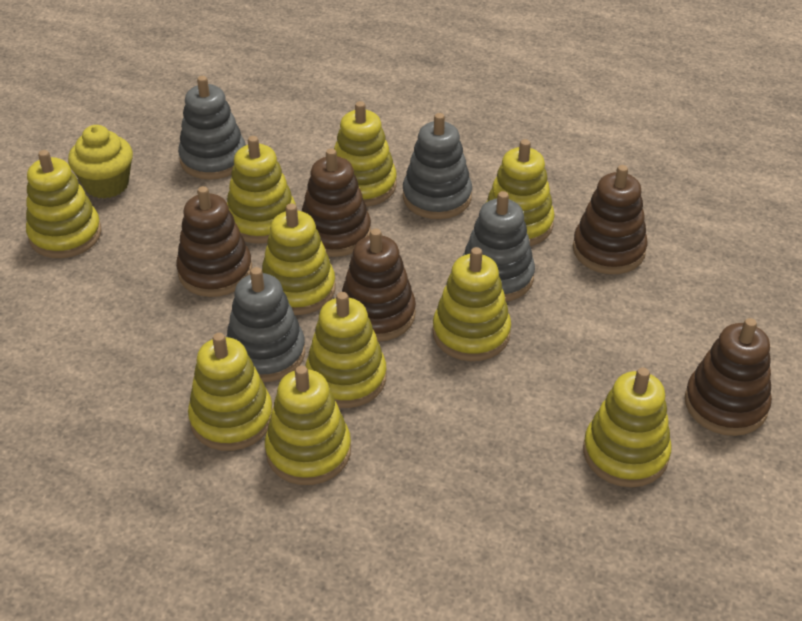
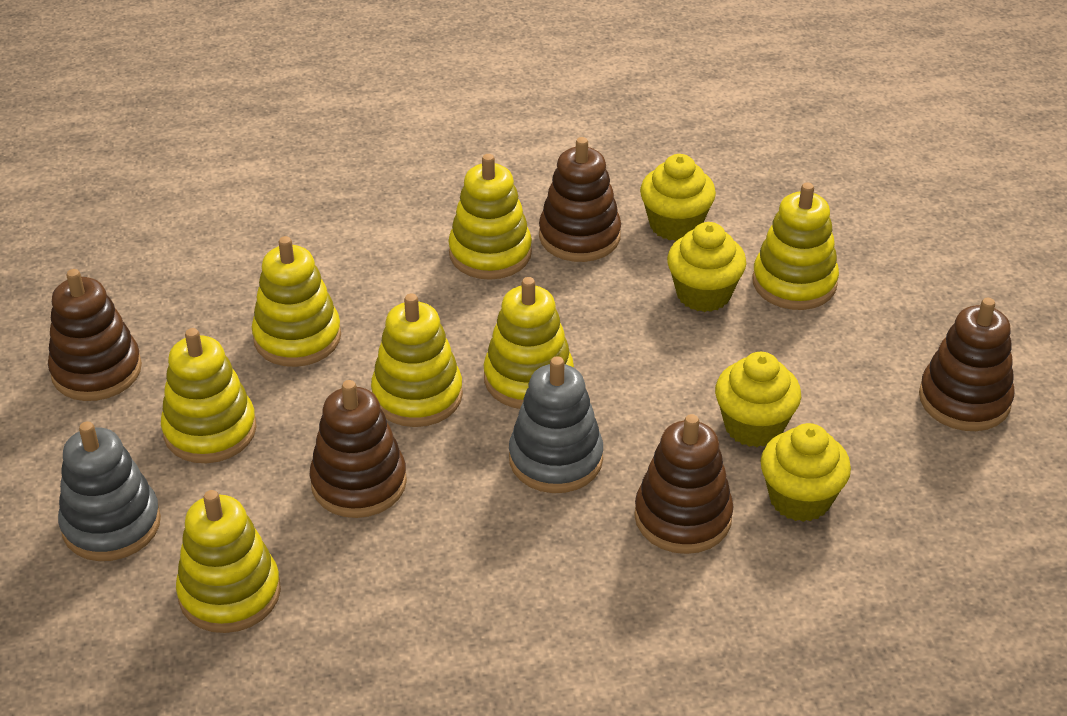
grey stacking toy: [178,76,246,180] [226,267,305,382] [403,113,472,219] [463,191,535,302] = 4 -> [58,421,161,561] [509,356,603,493] = 2
yellow cupcake: [68,125,133,199] = 1 -> [640,154,716,241] [667,222,746,312] [715,352,801,447] [761,423,851,522] = 4
yellow stacking toy: [26,150,102,258] [188,333,273,451] [227,136,296,244] [262,203,336,315] [265,366,351,485] [305,292,386,408] [334,101,397,207] [433,247,511,361] [486,139,555,246] [583,368,672,487] = 10 -> [161,328,257,463] [176,490,281,633] [252,236,341,367] [371,293,463,427] [448,154,532,280] [484,277,574,409] [752,183,839,310] = 7

